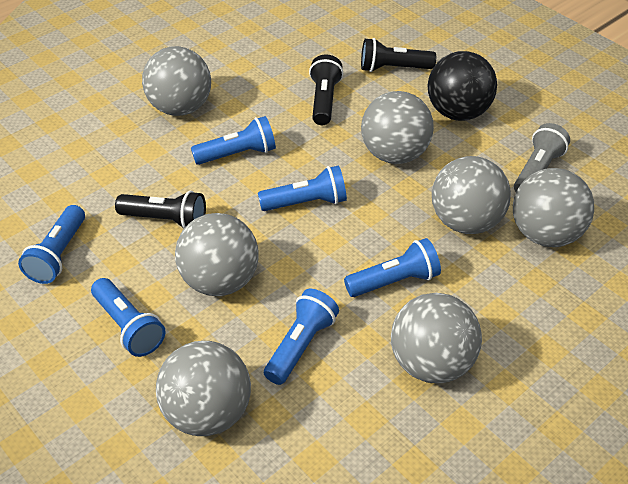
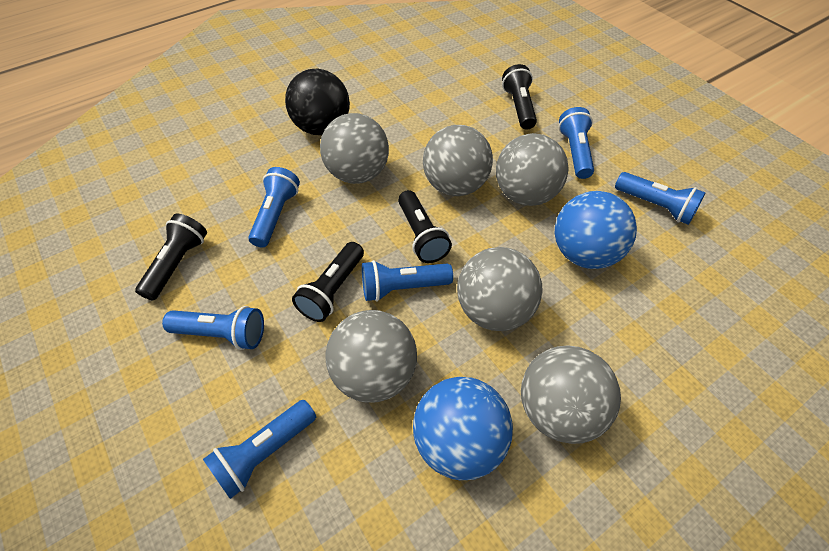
black flashlight: [115,191,206,228] [309,55,343,125] [361,38,436,72] = 3 -> [135,214,207,301] [292,242,364,322] [398,190,452,263] [502,64,537,129] = 4
blue ball: none = 0 -> [413,377,513,480] [555,191,637,269] = 2
grey ball: [142,46,211,116] [156,341,251,436] [175,213,259,296] [361,91,434,164] [391,293,482,383] [432,156,511,234] [513,168,594,247] = 7 -> [320,113,389,184] [325,310,417,403] [423,125,493,196] [457,247,543,331] [496,133,569,206] [521,345,621,444] = 6
grey flashlight: [514,123,570,192] = 1 -> none = 0

